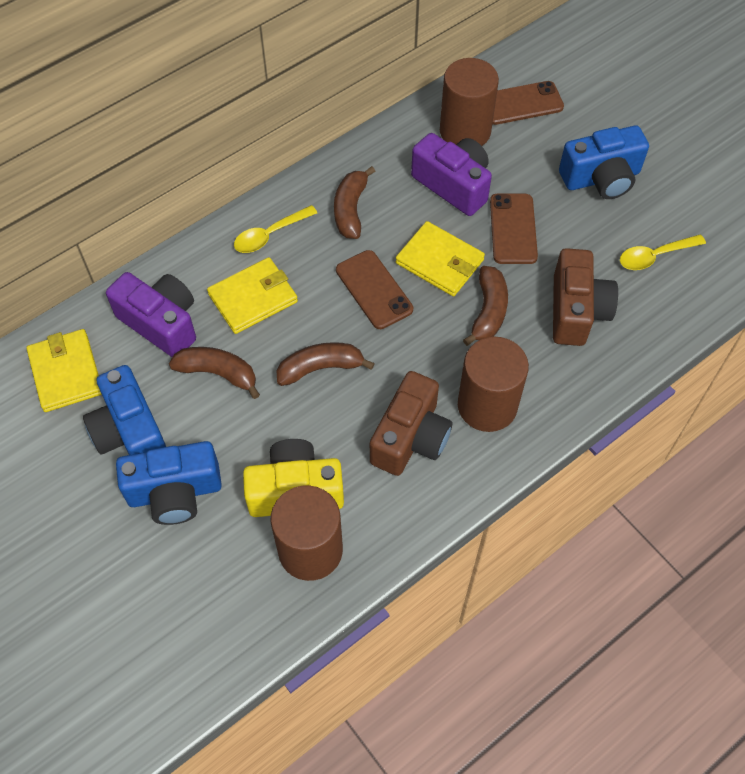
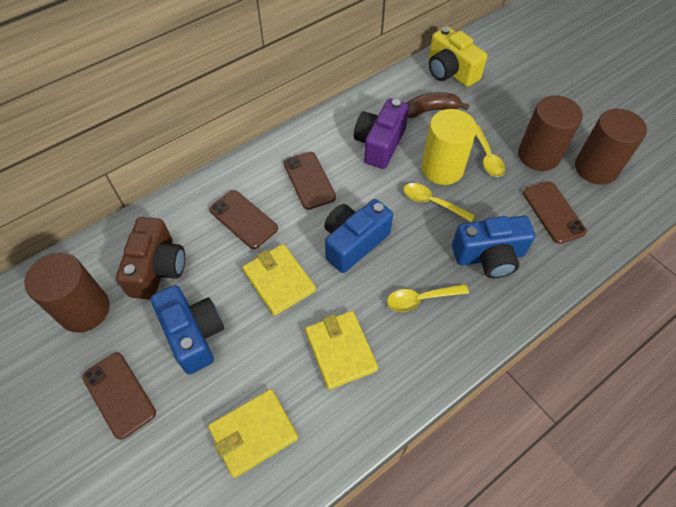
brown banana: [169,347,260,399] [277,342,375,386] [334,166,375,239] [463,266,508,346] = 4 -> [406,92,469,118] = 1
brown camera: [370,371,452,476] [553,248,618,346] = 2 -> [116,217,185,300] = 1
brown phone: [336,250,413,329] [490,194,538,264] [493,81,564,125] = 3 -> [82,352,156,440] [209,190,278,249] [284,152,336,210] [523,181,587,244] = 4
purple camera: [106,272,196,357] [411,133,492,216] = 2 -> [354,98,409,169] = 1
yellow cylinder: none = 0 -> [421,109,477,185] = 1
yellow spoon: [234,205,317,253] [620,234,706,270] = 2 -> [387,284,469,312] [403,183,475,222] [476,125,505,177] = 3

